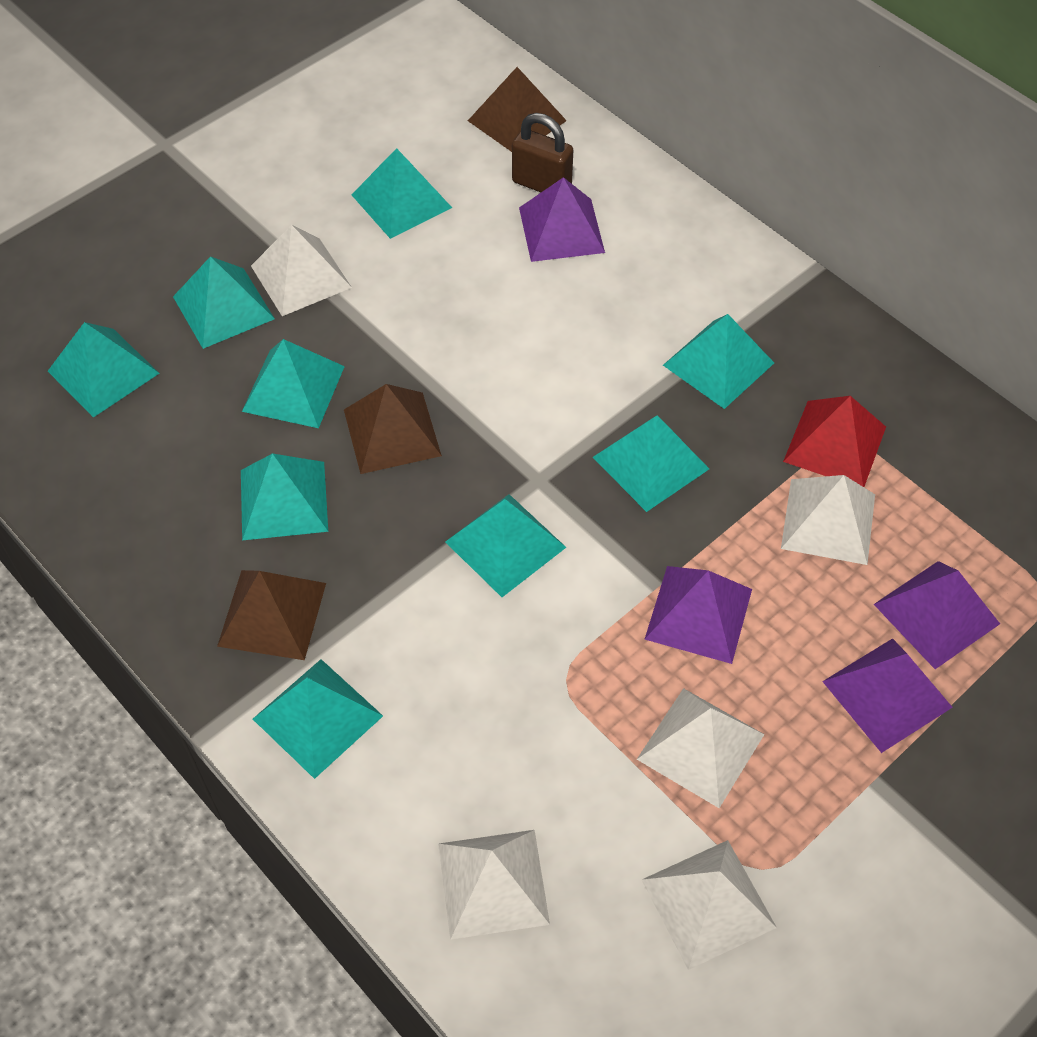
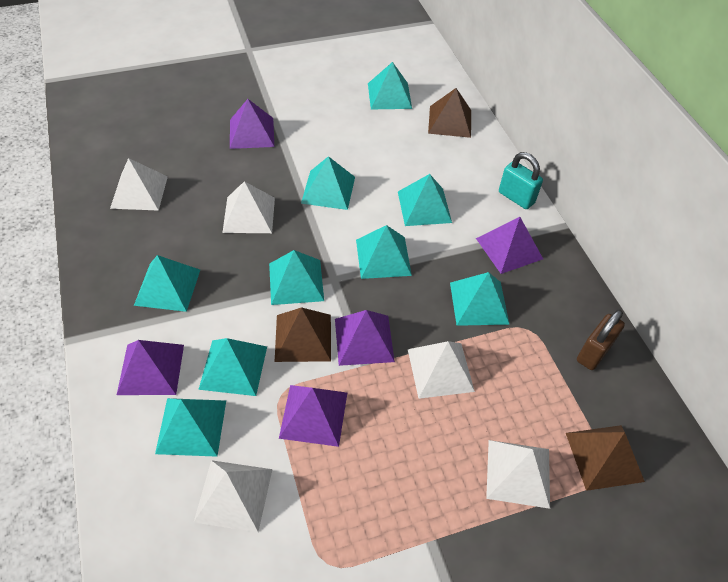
purple pyramid: [519,177,605,262] [645,566,752,664] [822,638,953,753] [874,561,1000,669] = 4 -> [117,340,184,395] [230,99,274,149] [279,385,347,447] [335,310,395,366] [476,217,543,274] = 5
red pyramid: [783,396,886,487] = 1 -> none = 0
turquoise padlock: none = 0 -> [499,152,543,209] = 1

